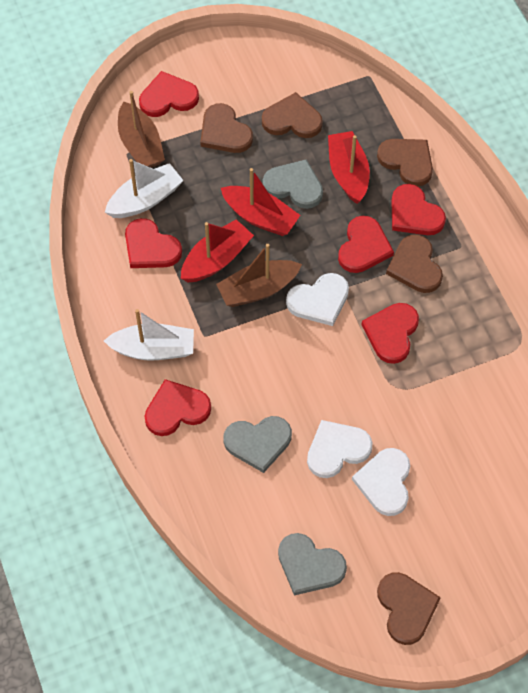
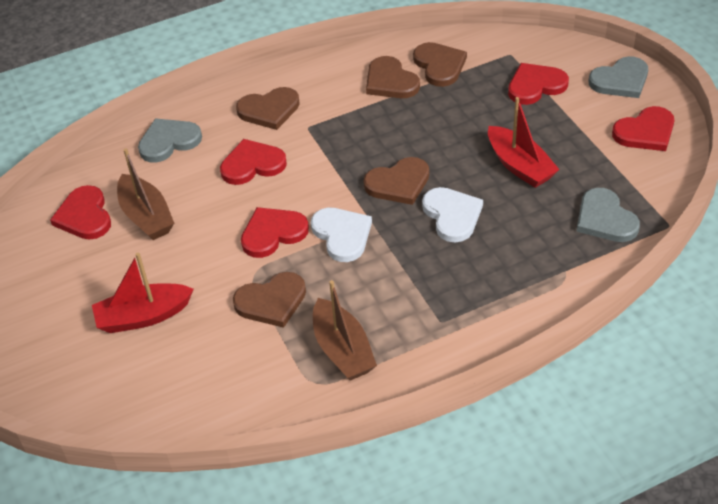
red boat: [181,219,254,283] [221,168,300,236] [328,131,370,204] = 3 -> [92,253,194,333] [488,97,560,188] = 2
red heart: [125,218,182,268] [139,71,199,117] [145,379,211,436] [338,216,394,273] [361,303,419,364] [391,184,446,235] = 6 -> [50,185,111,240] [220,139,287,185] [241,207,309,258] [508,63,569,105] [612,106,674,151] = 5
white boat: [104,309,194,361] [105,159,184,218] = 2 -> none = 0
white heart: [286,273,349,326] [307,420,372,478] [352,448,410,516] = 3 -> [311,208,372,262] [422,187,483,242] = 2

